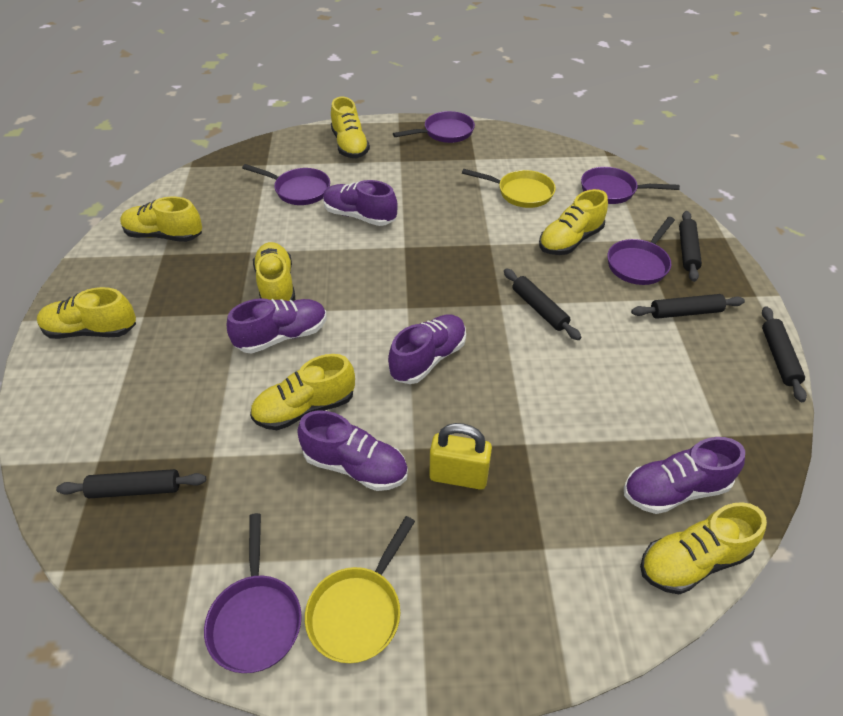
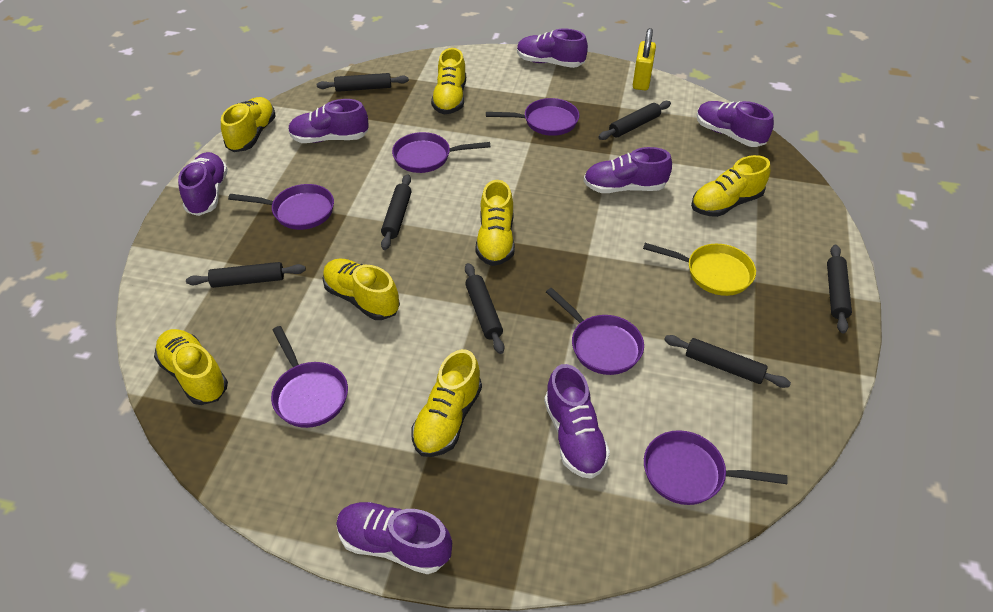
black rolling pin: [56,469,206,498] [504,268,581,340] [631,294,745,319] [679,211,702,282] [762,306,807,402] = 5 -> [186,262,306,288] [317,73,409,92] [381,174,411,250] [465,263,504,354] [598,101,671,140] [664,335,791,388] [827,245,852,333] = 7
purple pan: [204,513,302,673] [242,164,330,205] [393,111,475,143] [581,167,680,204] [607,217,675,285] = 5 -> [228,184,334,230] [271,326,348,428] [392,132,490,173] [486,98,579,136] [546,288,644,375] [644,430,788,505] = 6
purple shoe: [227,298,327,354] [297,410,408,491] [323,180,398,226] [388,314,466,384] [624,437,745,514] = 5 -> [178,152,228,216] [288,99,369,143] [336,502,452,574] [517,29,588,68] [544,364,610,479] [584,147,672,193] [696,101,774,147] = 7
yellow pan: [305,516,415,663] [462,169,556,208] = 2 -> [643,243,756,296] = 1

